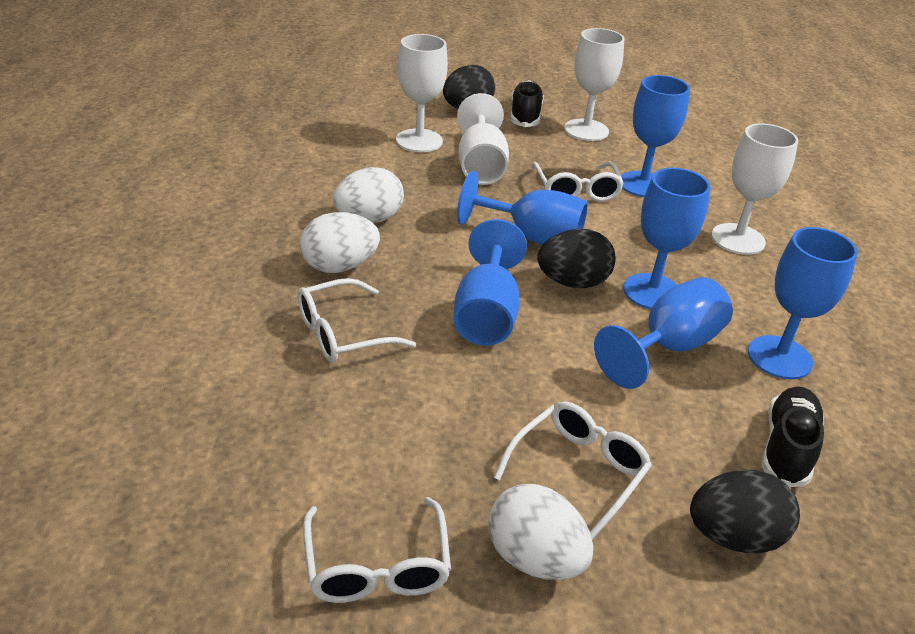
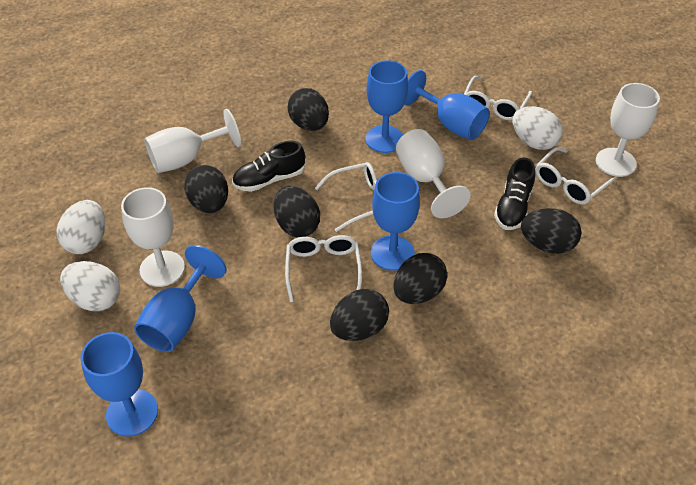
black egg: [443,65,495,109] [537,229,616,288] [690,469,800,553] = 3 -> [184,165,228,213] [274,186,320,237] [288,88,329,131] [330,289,389,341] [393,253,447,304] [521,208,581,254] = 6
blue goblet: [454,219,527,346] [457,171,588,245] [594,277,733,389] [621,75,690,197] [623,168,711,309] [748,227,858,379] = 6 -> [80,332,158,437] [134,245,227,352] [366,60,408,153] [371,172,420,271] [404,70,490,140] = 5

